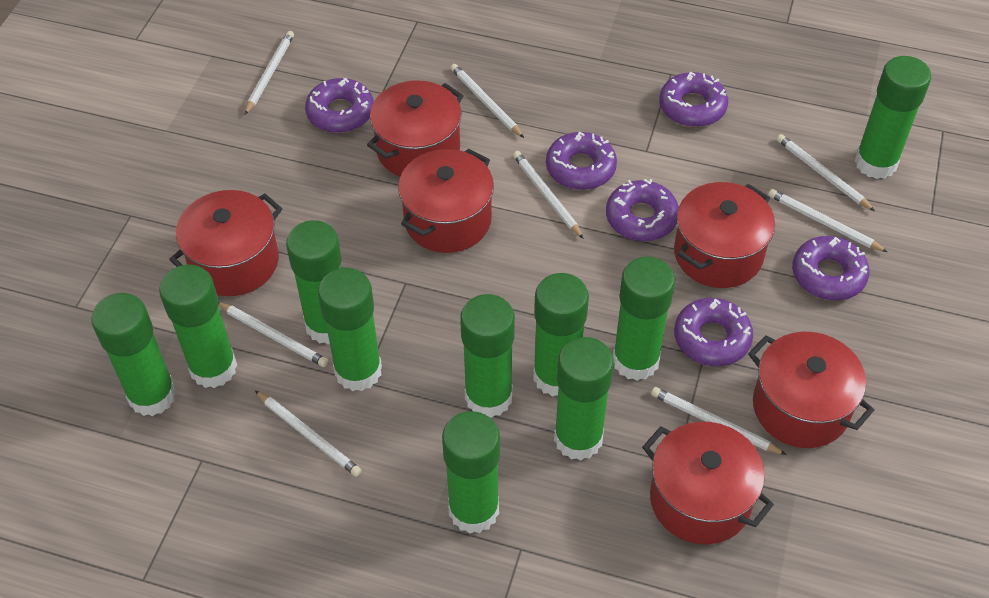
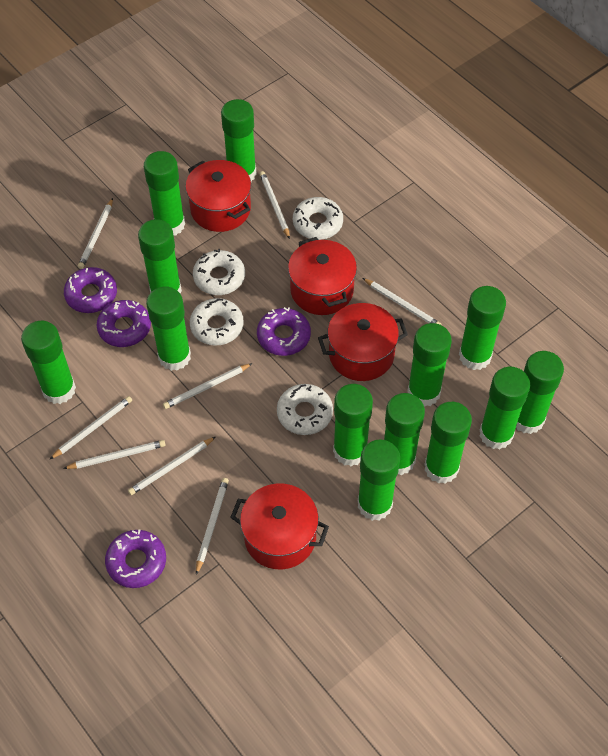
green glue stick: [91,293,177,416] [159,265,237,388] [286,220,342,344] [318,268,382,391] [442,411,500,534] [460,294,515,418] [533,273,589,397] [554,337,614,461] [613,257,675,381] [855,56,931,179] = 10 -> [21,321,76,404] [138,219,182,293] [144,151,185,236] [146,287,191,371] [221,99,257,182] [333,384,373,466] [358,440,400,521] [384,393,425,475] [407,323,452,407] [424,402,472,484] [459,286,506,370] [479,367,530,450] [516,351,564,434] = 13
purple donut: [305,78,374,133] [546,132,617,190] [606,179,679,241] [659,72,728,127] [674,298,753,366] [792,236,870,300] = 6 -> [64,267,117,313] [97,300,151,347] [105,529,166,588] [257,307,311,356] = 4
red pot: [169,190,283,296] [367,80,464,176] [398,149,494,253] [642,422,774,544] [674,182,775,288] [748,332,874,448] = 6 -> [185,160,251,232] [230,483,329,569] [288,237,357,315] [318,303,408,381] = 4
white donut: none = 0 -> [190,298,244,346] [193,249,245,295] [277,384,333,435] [293,197,343,240] = 4

